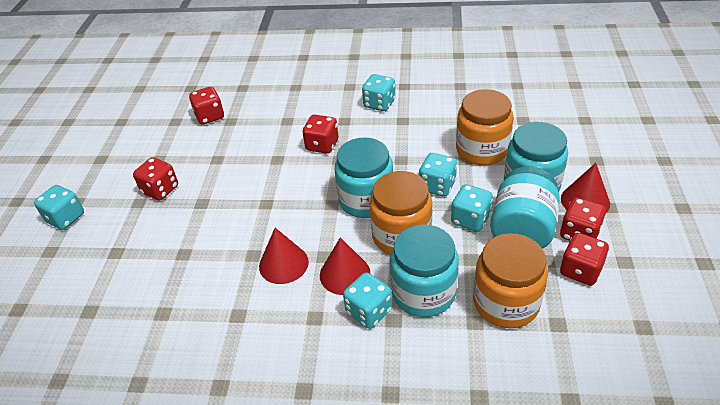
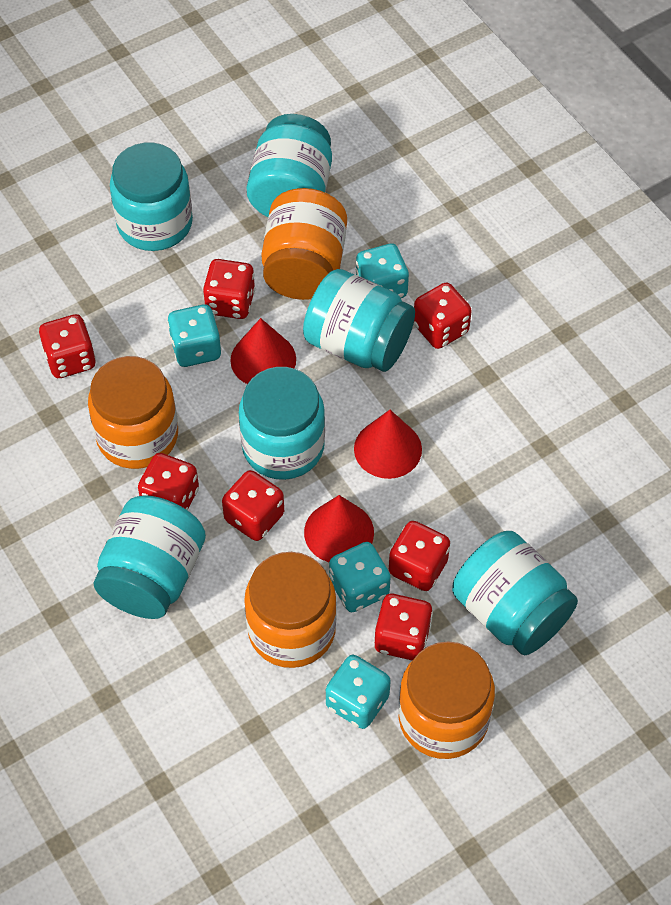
orange jar: [370,171,432,255] [456,89,513,165] [473,233,548,328] = 3 -> [88,356,178,469] [244,552,337,668] [261,188,347,300] [399,641,495,759] = 4
red dice: [133,157,178,201] [189,87,224,125] [303,115,338,154] [560,197,606,241] [560,233,609,286] = 5 -> [39,314,96,378] [138,453,199,510] [203,259,255,319] [222,470,284,541] [375,594,433,660] [389,521,450,591] [414,283,472,349] = 7
turquoise dice: [34,185,84,230] [343,272,392,329] [362,74,395,111] [419,153,457,197] [451,184,493,232] = 5 -> [167,304,222,367] [326,655,391,729] [329,542,391,612] [356,243,409,298] = 4
turquoise jar: [335,137,393,218] [390,224,459,317] [490,166,560,249] [504,122,568,192] = 4 -> [94,495,206,619] [110,143,193,251] [239,367,325,480] [246,114,332,217] [303,269,415,372] [452,531,578,655] = 6

